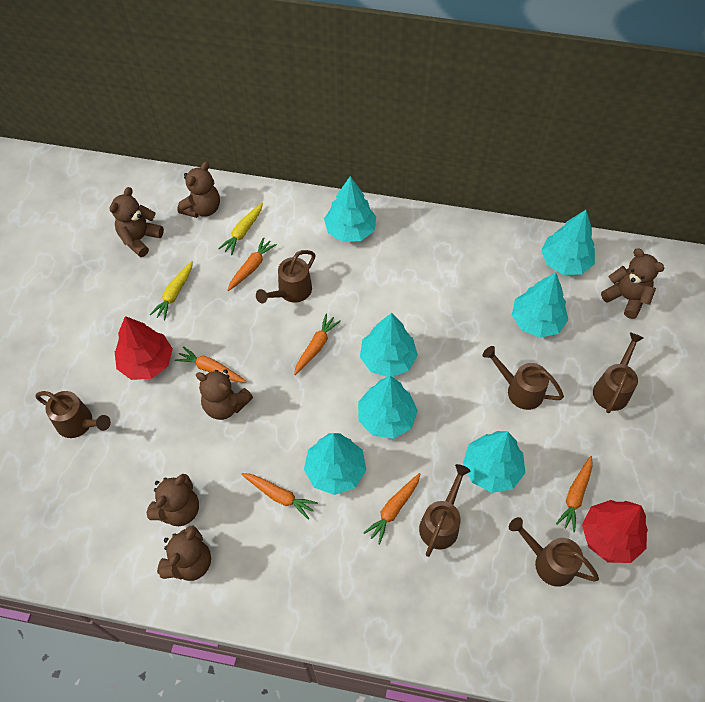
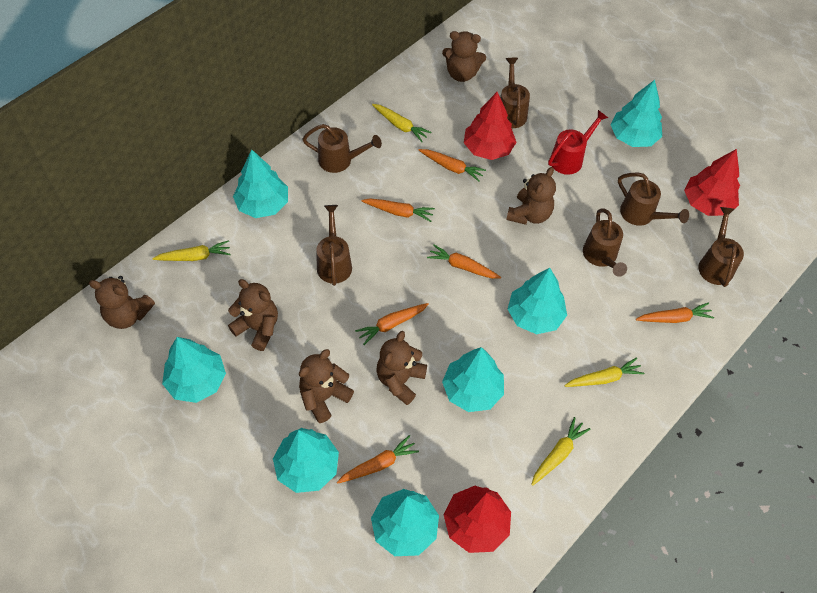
red tree: [115,316,173,380] [582,500,648,563] = 2 -> [444,486,511,553] [464,92,517,160] [684,149,740,216] = 3
red watering can: none = 0 -> [548,110,608,175] = 1
yellow carrot: [150,261,193,320] [218,203,263,255] = 2 -> [152,240,231,261] [372,104,431,142] [531,417,590,486] [565,357,644,387] = 4

